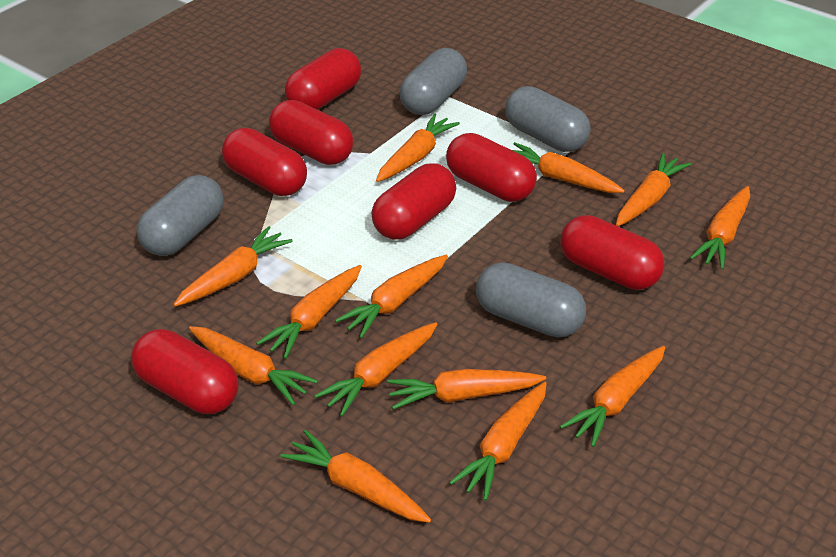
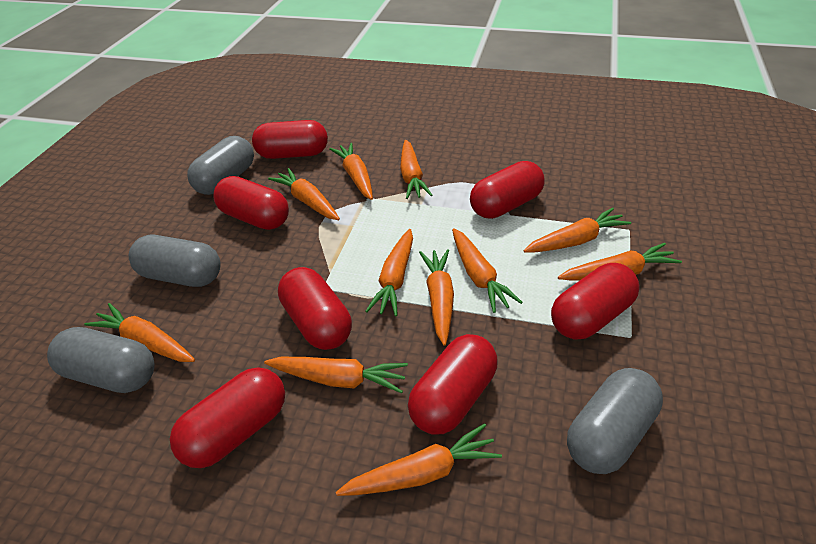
orange carrot: [173,226,293,306] [189,326,318,405] [256,265,362,359] [280,430,431,523] [314,322,437,416] [335,255,448,338] [376,113,460,182] [387,369,546,410] [449,382,547,501] [512,142,625,193] [560,346,665,447] [616,153,691,226] [690,186,750,269] = 13 -> [84,303,195,362] [264,357,408,393] [268,168,340,220] [329,143,373,200] [336,423,502,496] [365,229,413,316] [400,140,433,199] [419,249,454,346] [452,228,523,313] [523,208,631,253] [558,243,682,281] = 11

